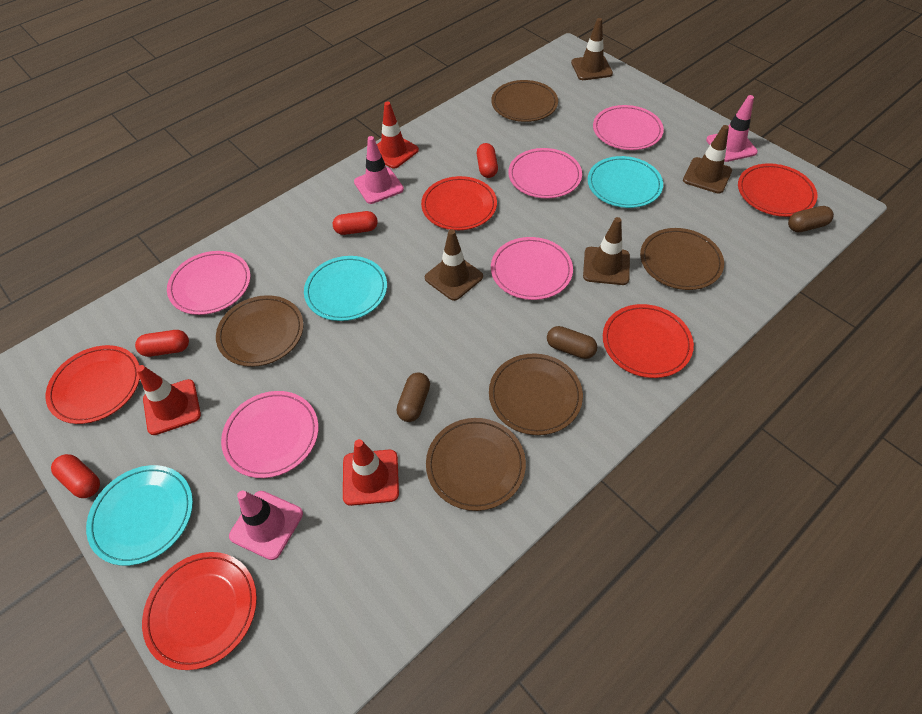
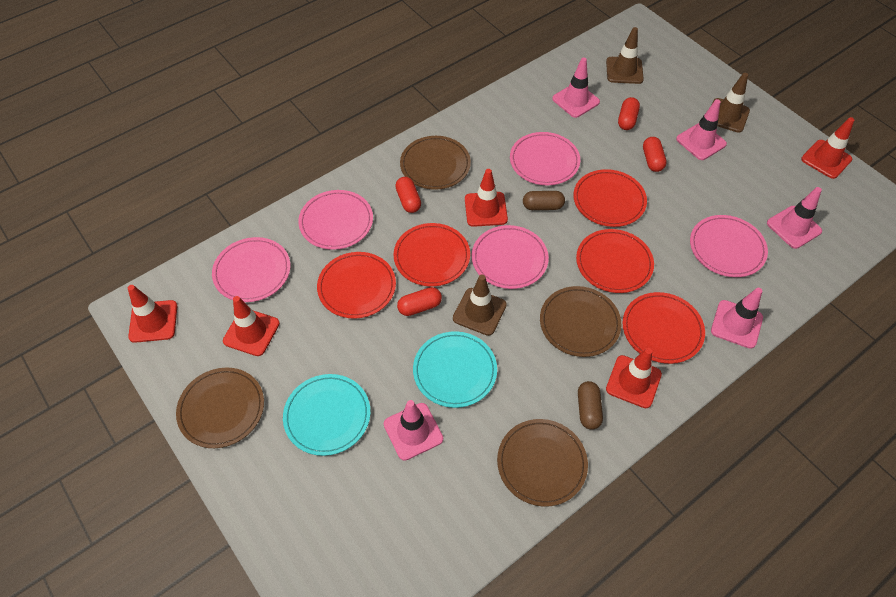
brown capsule: [397,372,430,422] [547,326,597,359] [788,206,834,232] = 3 -> [523,191,565,210] [578,381,603,430] = 2
brown plate: [216,295,304,367] [426,418,526,511] [489,353,583,435] [491,80,558,122] [640,228,724,290] = 5 -> [176,368,264,448] [400,136,471,190] [497,419,588,507] [540,286,621,357] = 4
brown traffic cone: [425,229,483,301] [571,18,613,80] [583,217,630,285] [683,125,732,194] = 4 -> [453,275,507,336] [606,27,644,84] [712,73,750,133] = 3
pink traffic cone: [229,490,303,560] [354,136,404,204] [706,95,758,162] = 3 -> [384,400,443,461] [552,57,600,118] [676,99,727,160] [711,288,763,349] [767,187,822,249] = 5
red traffic cone: [136,365,201,435] [343,439,399,506] [377,102,419,169] = 3 -> [128,285,177,343] [223,296,280,356] [465,169,508,227] [606,348,662,408] [801,117,854,179] = 5
turquoise plate: [86,465,193,566] [304,256,387,321] [588,156,663,208] = 3 -> [283,374,371,456] [413,331,497,408] = 2

